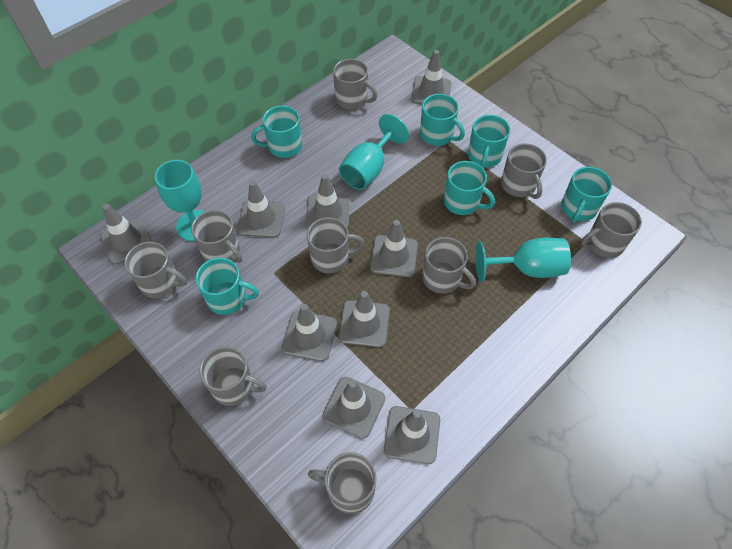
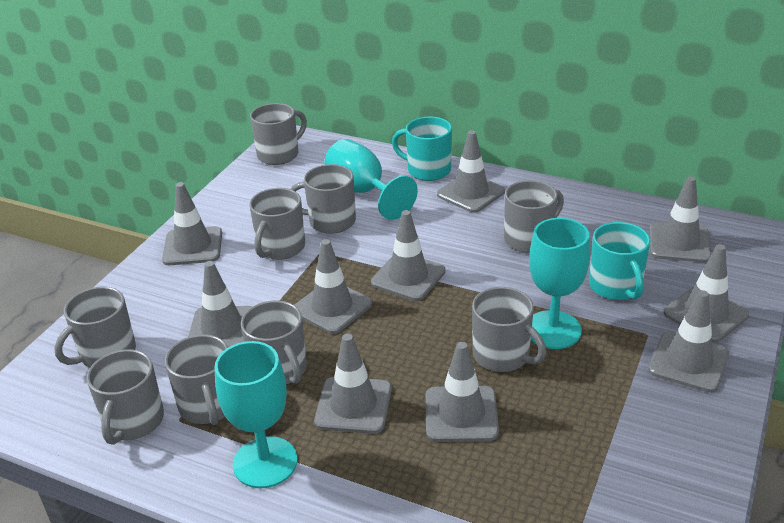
grey traffic cone: [100,204,152,264] [237,181,285,238] [282,304,337,361] [306,174,350,229] [322,377,385,439] [339,291,390,347] [370,220,418,277] [384,406,440,464] [411,50,451,104] = 9 -> [162,182,222,265] [188,261,252,347] [294,239,372,334] [314,334,392,434] [371,210,446,301] [426,342,499,442] [437,130,505,213] [649,176,711,262] [649,290,729,392] [664,244,749,342] = 10
turquoise mug: [196,258,259,315] [251,105,302,158] [420,94,465,146] [444,161,495,215] [468,115,510,169] [561,167,612,223] = 6 -> [392,117,452,181] [589,222,650,300] = 2

